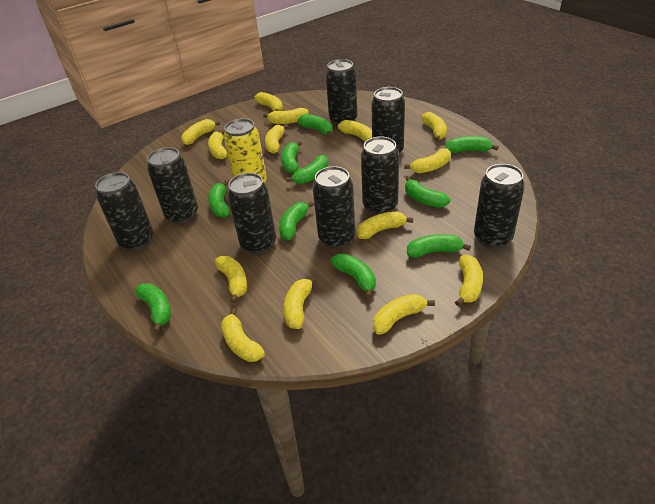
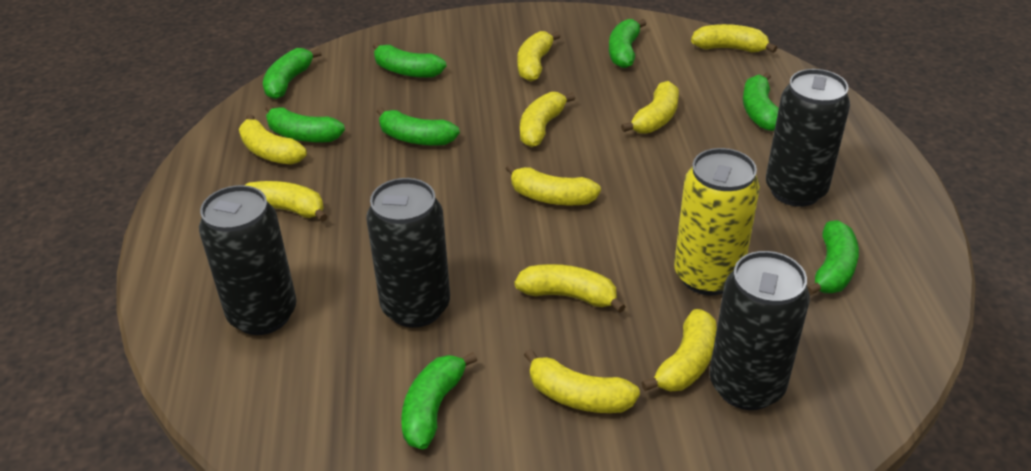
black can: [95,172,153,251] [147,147,198,224] [227,173,276,254] [313,166,355,248] [326,59,357,125] [361,136,399,215] [371,87,405,154] [474,164,525,248] = 8 -> [199,185,297,335] [366,178,450,328] [709,251,810,410] [766,69,850,207] = 4
green banana: [135,283,171,332] [208,181,229,217] [279,201,314,240] [281,141,302,173] [286,155,328,184] [297,114,333,137] [331,254,376,298] [405,177,450,208] [407,234,471,258] [446,136,499,153] = 10 -> [263,48,322,99] [265,104,345,142] [373,43,446,78] [376,107,460,146] [401,352,477,450] [609,19,647,68] [743,72,779,131] [807,220,859,296] = 8
yellow banana: [181,119,220,145] [208,130,227,159] [215,256,247,303] [221,308,265,362] [254,92,283,111] [263,108,309,124] [265,124,288,154] [284,276,318,329] [338,120,372,142] [357,212,413,239] [373,294,435,335] [404,148,451,173] [421,112,447,141] [455,255,483,306] = 14 -> [239,114,307,165] [245,181,328,222] [506,164,601,205] [514,264,626,313] [517,31,561,82] [520,92,575,147] [524,349,640,413] [621,81,679,134] [641,309,717,392] [691,24,777,53] = 10

